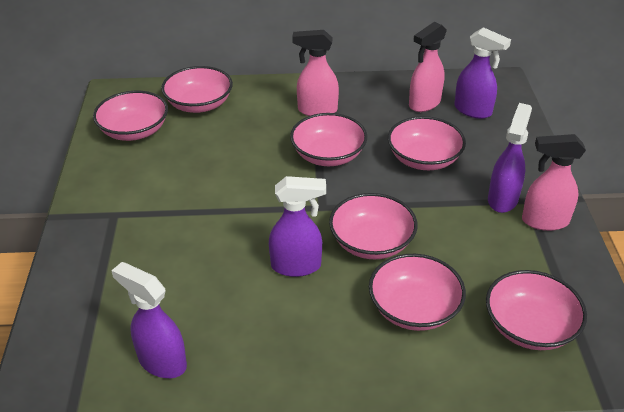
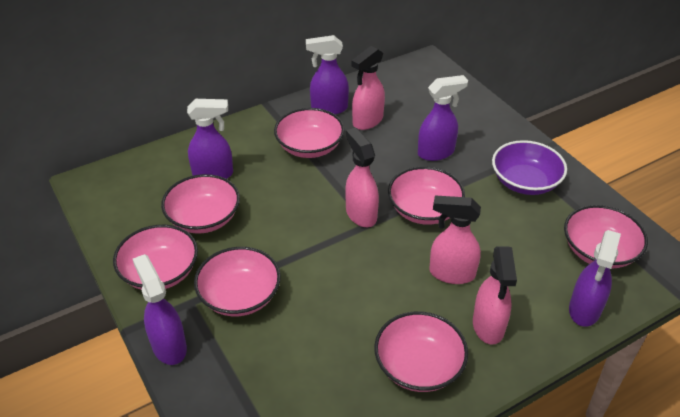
pink spray bottle: [292,30,339,116] [409,22,447,112] [522,134,586,231] = 3 -> [345,127,379,227] [351,46,385,130] [429,195,481,284] [473,246,517,345] = 4
purple bowl: none = 0 -> [492,140,567,195] = 1
purple spray bottle: [112,262,187,378] [269,176,326,277] [454,27,511,119] [488,103,532,213] = 4 -> [133,254,187,365] [187,99,233,179] [306,35,349,114] [418,75,468,161] [569,230,621,327] = 5

